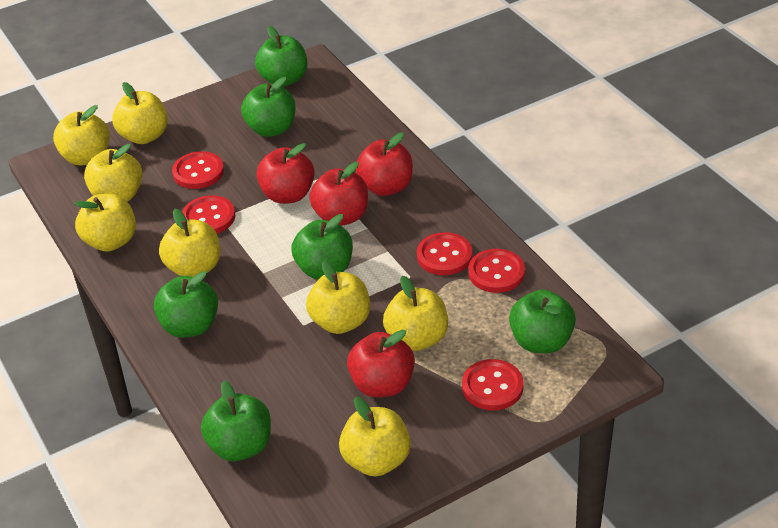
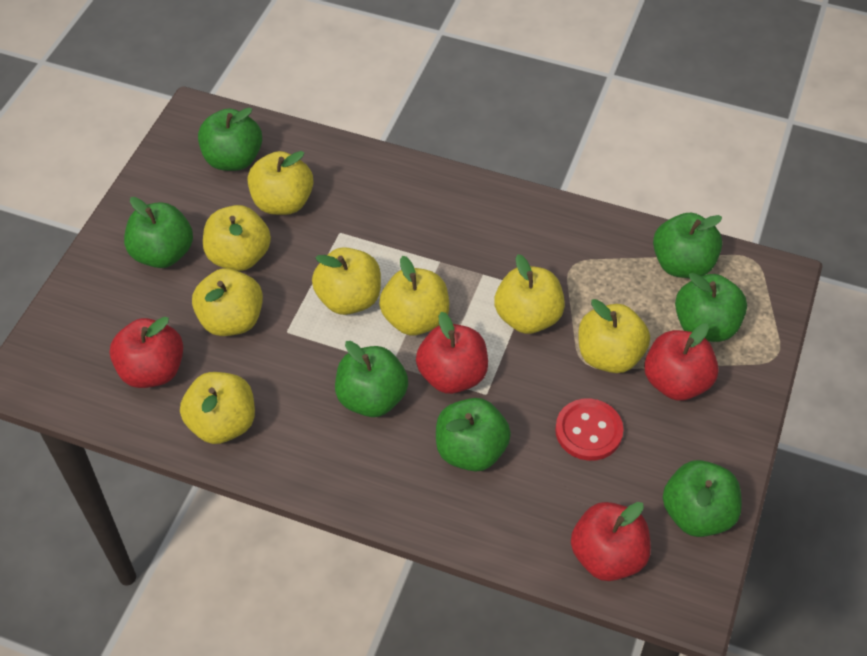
green apple: [154,271,218,338] [201,380,271,461] [241,77,296,137] [255,26,307,87] [291,214,353,279] [509,290,576,353] = 6 -> [124,197,193,268] [198,108,262,171] [335,341,408,417] [436,398,511,472] [653,213,722,278] [663,460,742,537] [675,273,747,342] = 7
red button: [172,151,224,189] [182,196,235,234] [417,232,472,275] [462,359,524,410] [468,249,525,293] = 5 -> [555,398,623,461] = 1

